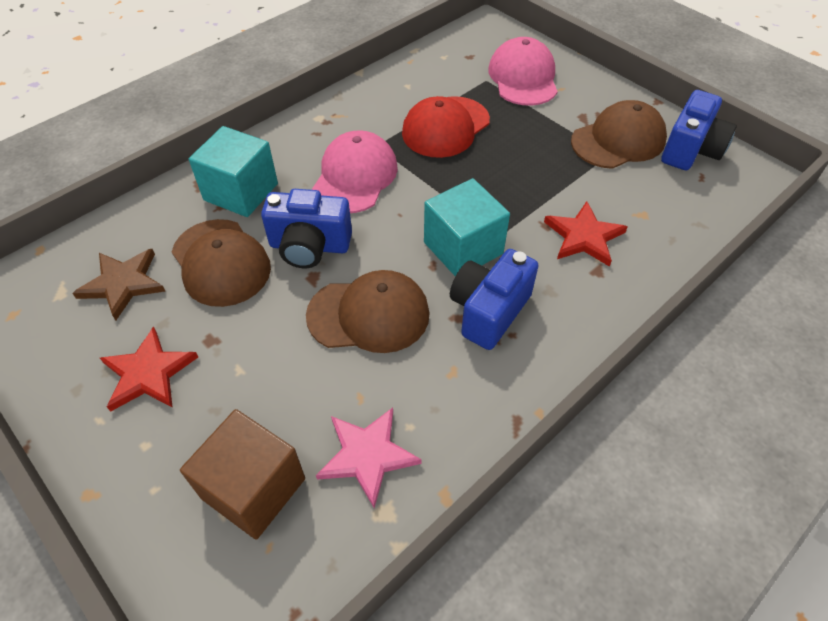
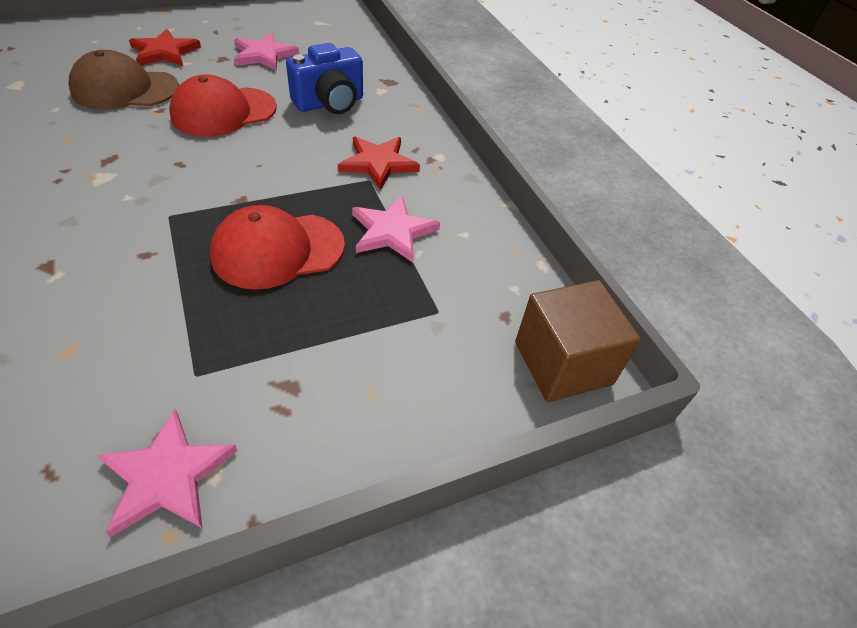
blue camera: [261,189,352,268] [450,249,539,350] [661,90,737,170] = 3 -> [286,43,363,114] = 1
brown cap: [172,219,271,307] [306,270,429,353] [571,100,667,169] = 3 -> [68,50,179,109] = 1
brown star: [72,249,165,320] = 1 -> none = 0
pink cap: [312,130,398,213] [488,37,558,106] = 2 -> none = 0
pink star: [316,408,422,508] = 1 -> [97,409,238,537] [234,33,299,71] [352,196,440,263] = 3
red cap: [402,96,490,158] = 1 -> [169,75,277,136] [210,205,345,290] = 2
turquoise cube: [189,126,278,217] [424,178,510,276] = 2 -> none = 0

